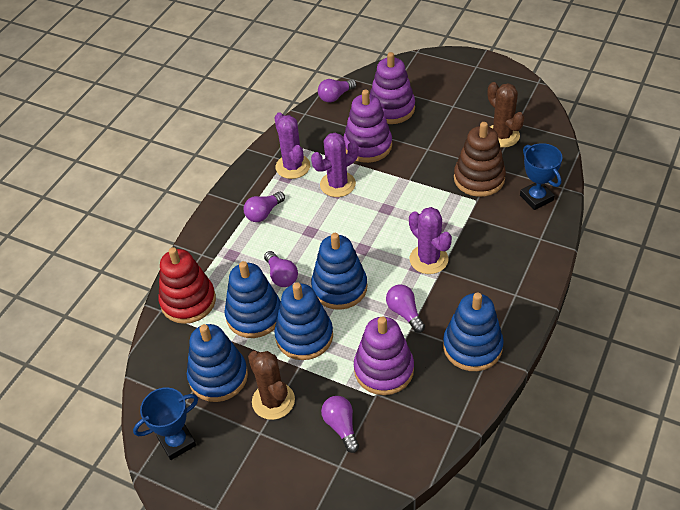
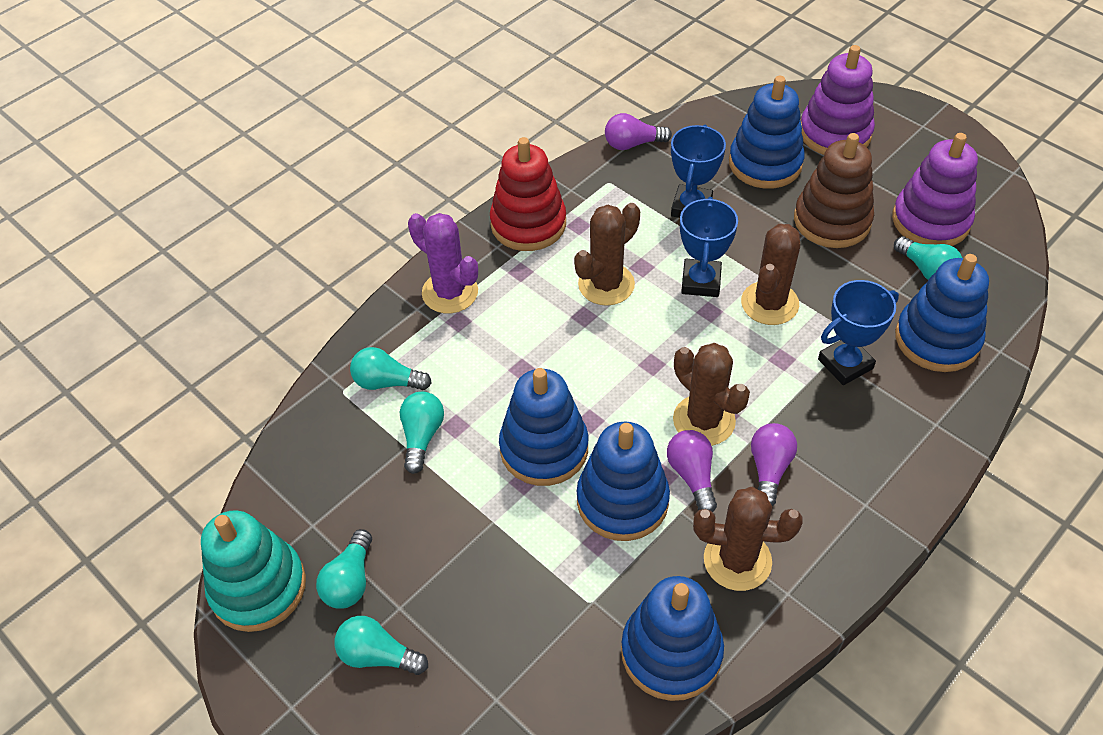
blue trophy: [133,387,198,460] [520,143,563,210] = 2 -> [671,124,726,218] [680,197,738,297] [818,280,899,385] = 3
brown cactus: [248,351,295,420] [488,82,525,148] = 2 -> [574,203,640,306] [673,343,750,446] [693,487,803,591] [741,224,800,325] = 4
purple cactus: [274,112,310,179] [311,132,359,197] [409,207,452,274] = 3 -> [408,213,478,314] = 1
purple light bulb: [244,192,285,222] [264,251,298,287] [318,79,357,102] [321,396,359,453] [386,285,425,333] = 5 -> [605,113,672,150] [667,430,717,512] [751,423,797,506] = 3
purple stacking toy: [343,89,392,163] [354,317,414,395] [370,52,415,124] = 3 -> [801,45,875,155] [892,133,978,246] = 2
turquoise light bulb: none = 0 -> [316,529,372,609] [335,616,428,675] [350,347,432,390] [400,392,444,474] [894,236,962,280] = 5
turquoise stacking toy: none = 0 -> [201,510,306,632] = 1

